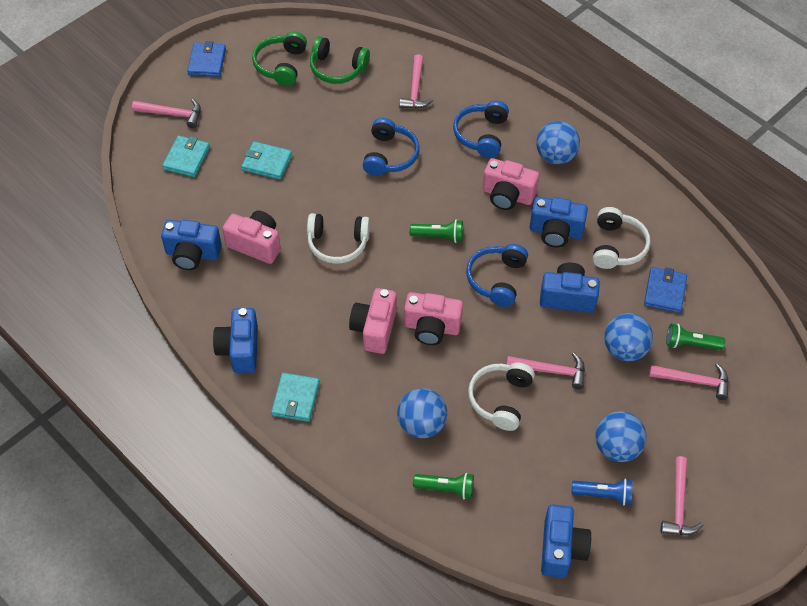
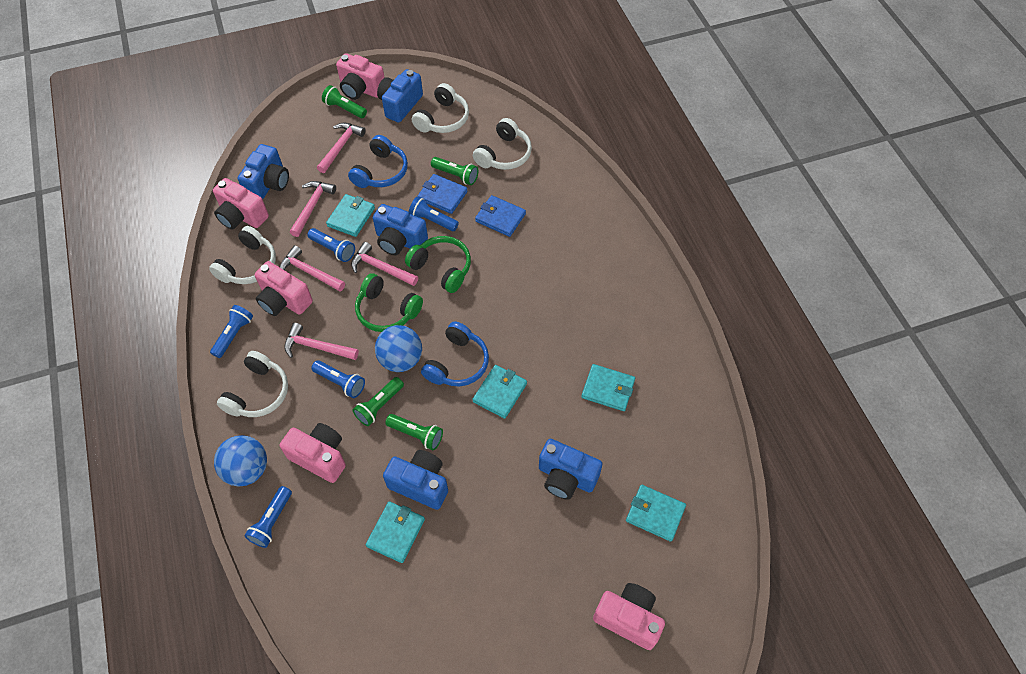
blue ball: [397,388,447,438] [536,121,580,165] [595,411,647,462] [604,313,653,361] = 4 -> [214,435,267,487] [375,325,422,372] = 2
blue flashlight: [571,478,633,505] = 1 -> [210,305,253,358] [244,486,292,548] [307,228,355,262] [311,360,365,398] [409,197,459,231] = 5
blue headphones: [363,118,420,176] [453,101,509,158] [466,244,528,307] = 3 -> [348,135,408,188] [421,321,489,386] = 2
green flashlight: [410,219,463,243] [413,473,474,500] [666,324,725,350] = 3 -> [322,85,367,118] [353,377,404,426] [385,414,443,450] [431,157,478,185] = 4
pink camera: [222,211,281,264] [349,288,397,354] [404,292,463,345] [483,158,539,210] = 4 -> [213,178,269,230] [255,261,313,316] [280,423,346,483] [336,53,385,100] [593,583,665,650] = 5
turquoise wallet: [162,135,210,177] [241,141,292,180] [271,372,320,422] = 3 -> [326,194,375,237] [366,502,425,563] [473,365,527,419] [581,364,635,411] [626,485,686,542] = 5
white headphones: [307,213,370,264] [468,362,535,431] [593,207,651,269] = 3 -> [209,226,276,284] [217,351,288,417] [412,83,469,133] [473,118,532,170] = 4

